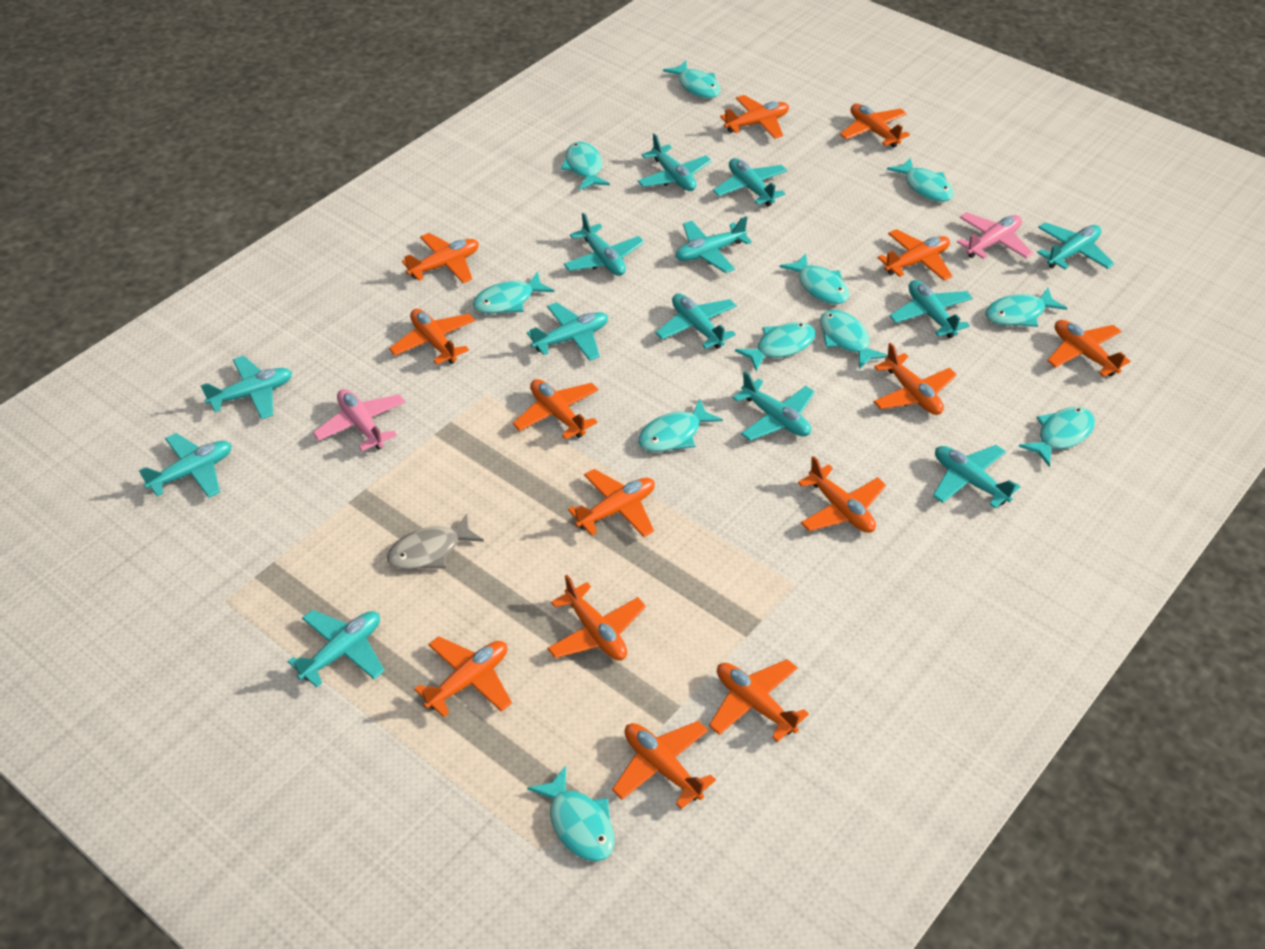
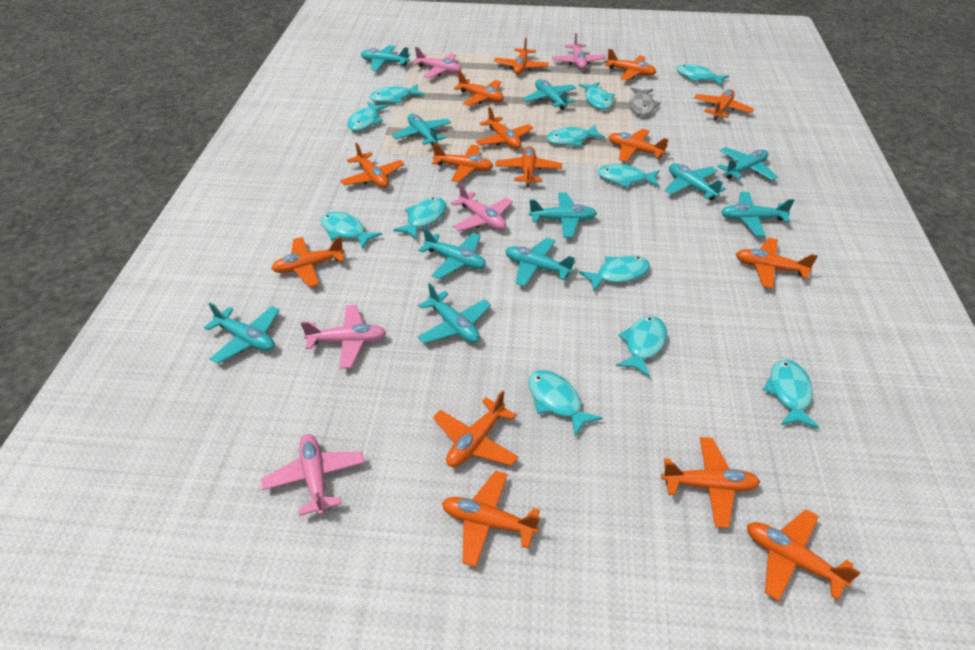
orange plane: [389,309,475,365] [402,233,479,283] [414,636,512,717] [513,379,599,440] [547,575,646,661] [568,469,655,537] [612,721,716,809] [709,659,809,742] [720,95,789,139] [798,456,886,533] [840,103,910,148] [873,343,957,415] [877,229,952,281] [1047,320,1130,377] = 14 -> [271,237,345,287] [340,143,404,188] [432,143,493,182] [433,390,519,467] [442,471,540,567] [454,71,504,106] [476,107,533,149] [494,38,549,75] [495,146,562,187] [605,49,656,81] [609,129,669,162] [661,437,760,528] [694,89,754,121] [736,238,818,289] [747,509,861,601] = 15
pink plane: [313,389,405,451] [957,212,1033,259] = 2 -> [261,434,365,516] [301,305,386,369] [412,47,462,78] [451,183,513,231] [552,33,606,70] = 5
turquoise fish: [473,271,554,314] [527,766,615,861] [561,142,610,190] [638,399,723,452] [663,61,721,98] [735,322,816,372] [780,253,849,304] [820,310,888,369] [887,157,954,202] [985,288,1067,327] [1019,407,1095,467] = 11 -> [321,212,382,249] [347,102,388,131] [370,84,424,103] [393,197,446,240] [528,370,603,436] [546,125,605,147] [579,82,615,110] [579,255,650,291] [598,164,659,188] [616,316,667,377] [676,64,729,86] [763,359,820,429] = 12
turquoise plane: [138,433,232,498] [200,356,292,420] [288,610,385,687] [527,302,608,361] [564,213,644,276] [637,133,712,191] [656,293,737,349] [675,216,752,273] [713,158,787,206] [733,371,815,441] [889,280,973,338] [933,445,1020,508] [1037,222,1115,269] = 13 -> [204,303,280,364] [361,45,410,71] [392,114,451,146] [418,283,491,344] [419,228,486,279] [505,238,576,287] [523,79,576,110] [529,193,597,238] [665,163,726,200] [718,147,778,180] [721,192,795,237] = 11

